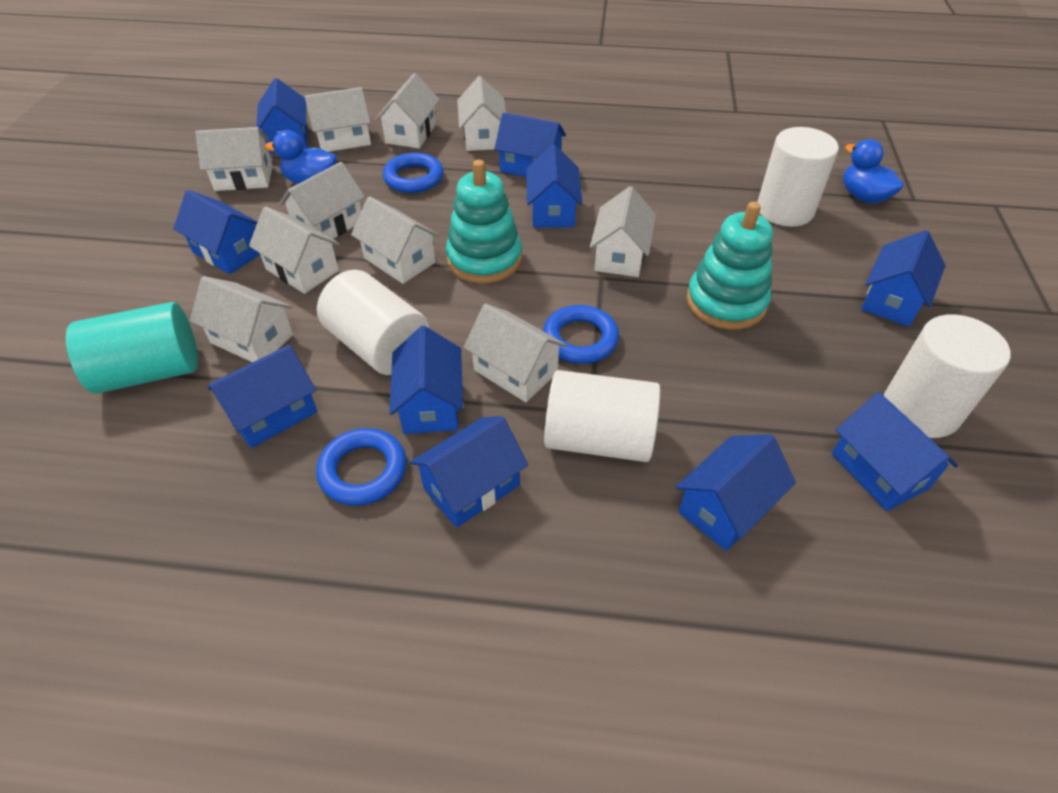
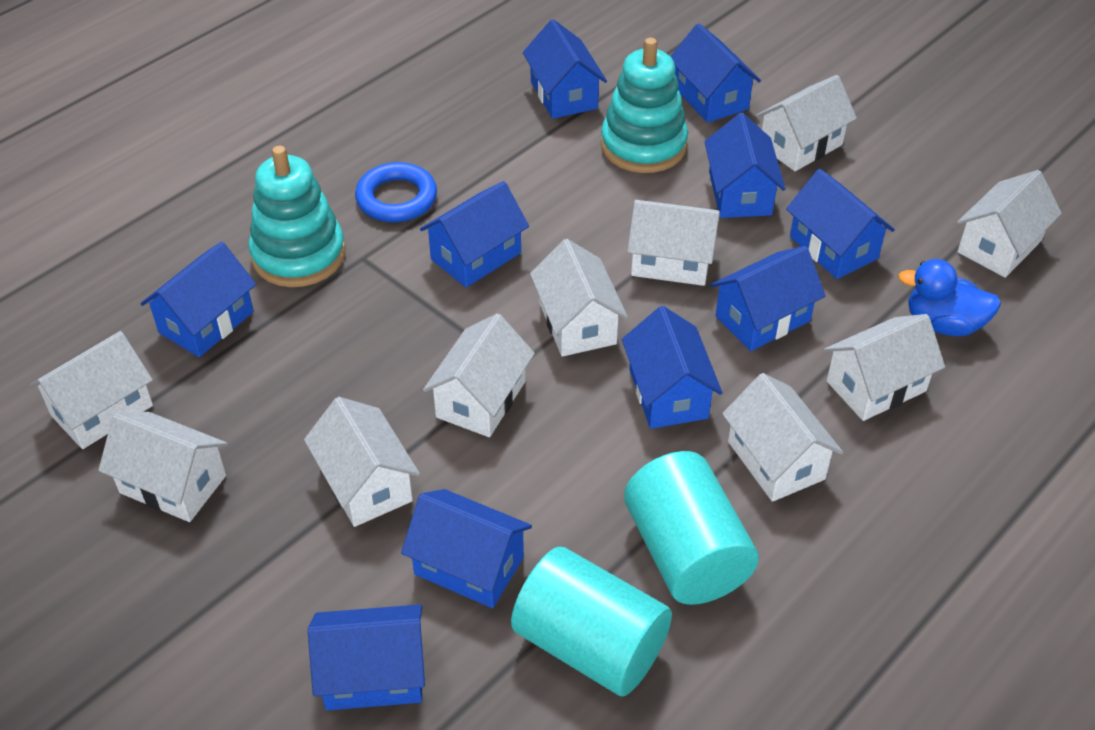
blue duck: [265,130,337,184] [843,139,904,204] = 2 -> [898,259,1001,336] = 1
blue ring: [316,428,407,506] [383,152,444,193] [543,305,619,364] = 3 -> [355,162,437,222] = 1
turquoise cylinder: [66,302,198,394] = 1 -> [511,547,672,696] [624,451,759,605] = 2
white cylinder: [317,270,430,375] [544,370,660,462] [757,127,839,227] [884,314,1011,438] = 4 -> none = 0

